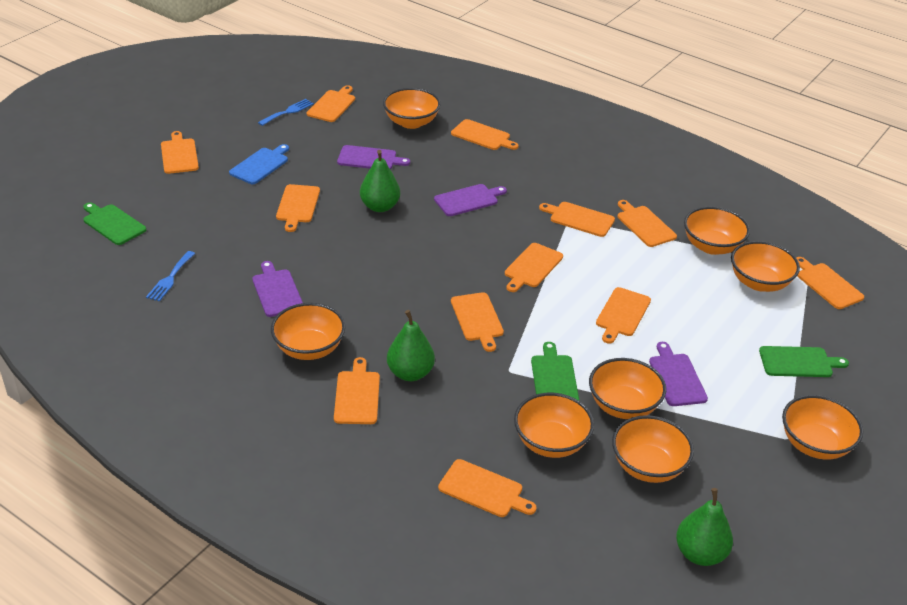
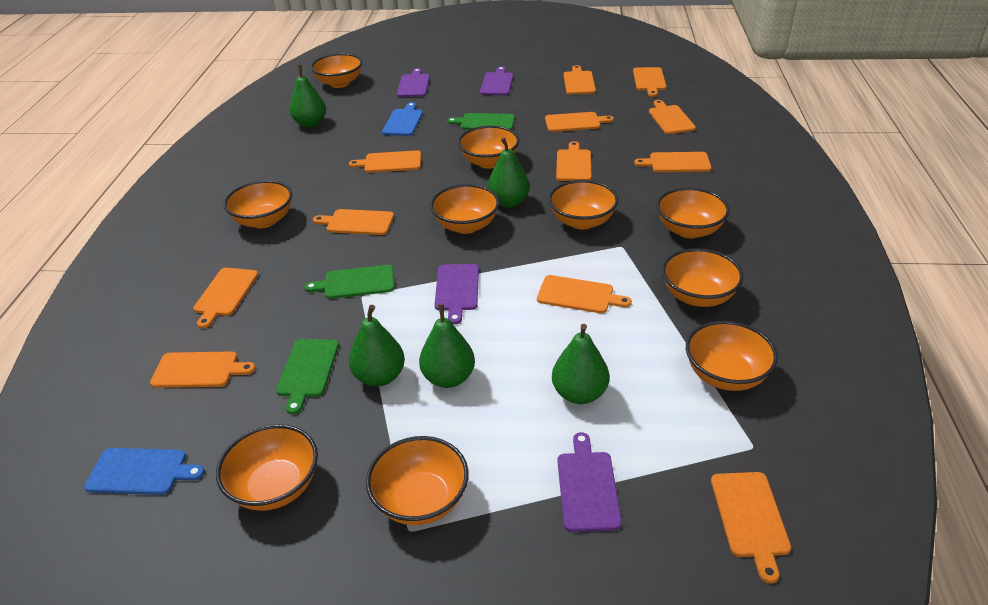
blue cutting board: [229,144,289,184] = 1 -> [84,448,205,495] [382,102,423,136] = 2
blue fork: [146,251,195,302] [258,99,314,126] = 2 -> none = 0
green pear: [360,150,400,212] [387,310,435,381] [676,488,733,566] = 3 -> [290,65,326,128] [349,305,405,387] [419,304,475,388] [487,137,530,208] [552,324,609,404] = 5
orange bowl: [271,303,345,360] [383,88,441,129] [514,393,594,458] [589,358,666,419] [612,415,694,483] [684,206,750,255] [731,241,800,292] [782,395,863,460] = 8 -> [216,424,318,511] [223,180,292,228] [311,53,362,88] [366,436,469,525] [430,184,499,234] [458,126,519,169] [548,180,618,230] [656,188,729,238] [662,248,743,307] [686,321,778,391] = 10

